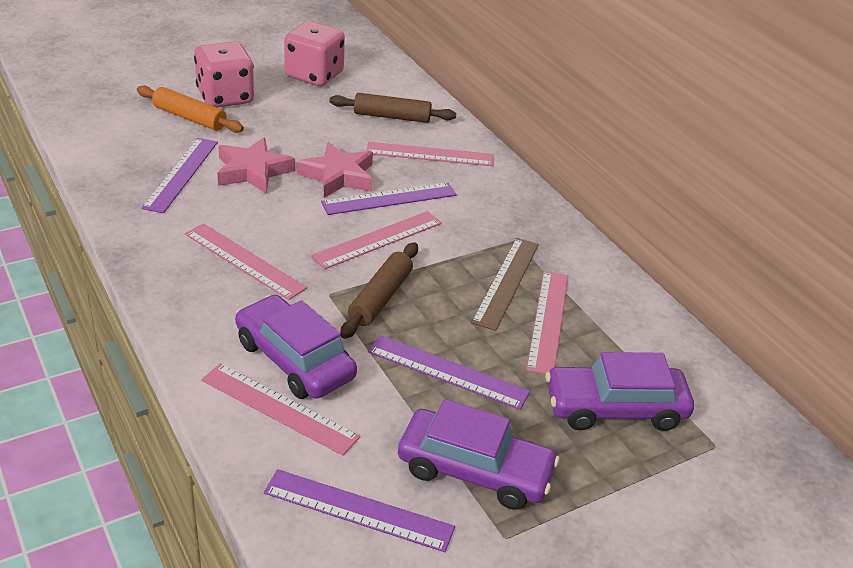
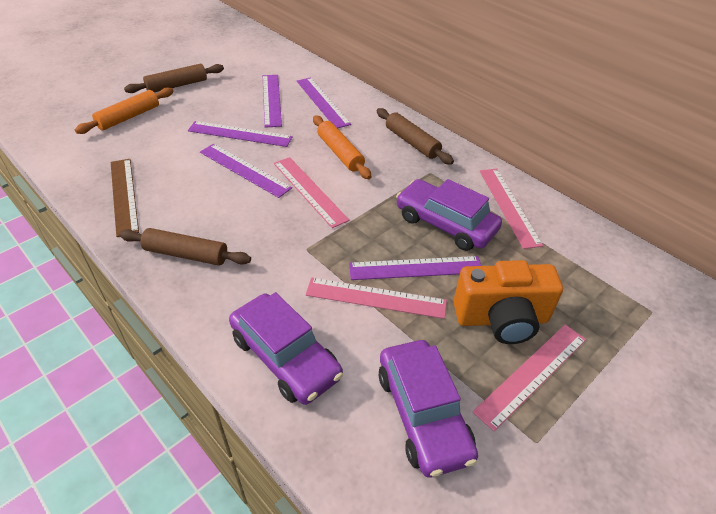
brown rolling pin: [329,93,456,123] [341,242,418,339] = 2 -> [119,228,251,266] [124,64,224,93] [376,108,454,165] = 3
orange camera: none = 0 -> [453,260,563,344] = 1
orange rolling pin: [137,85,244,133] = 1 -> [75,87,174,134] [313,115,371,179] = 2
pink dice: [194,41,254,108] [284,21,345,86] = 2 -> none = 0
pink ruler: [185,223,307,300] [201,363,360,456] [311,211,442,269] [367,142,494,166] [526,271,568,374] = 5 -> [274,157,350,228] [306,278,447,319] [473,324,586,431] [480,169,543,249] = 4
pink star: [217,138,295,194] [297,142,373,198] = 2 -> none = 0
purple ruler: [141,138,218,213] [264,469,455,552] [321,182,457,215] [368,335,530,410] = 4 -> [188,121,293,147] [200,144,292,198] [263,75,282,128] [297,77,351,128] [349,256,481,280] = 5

